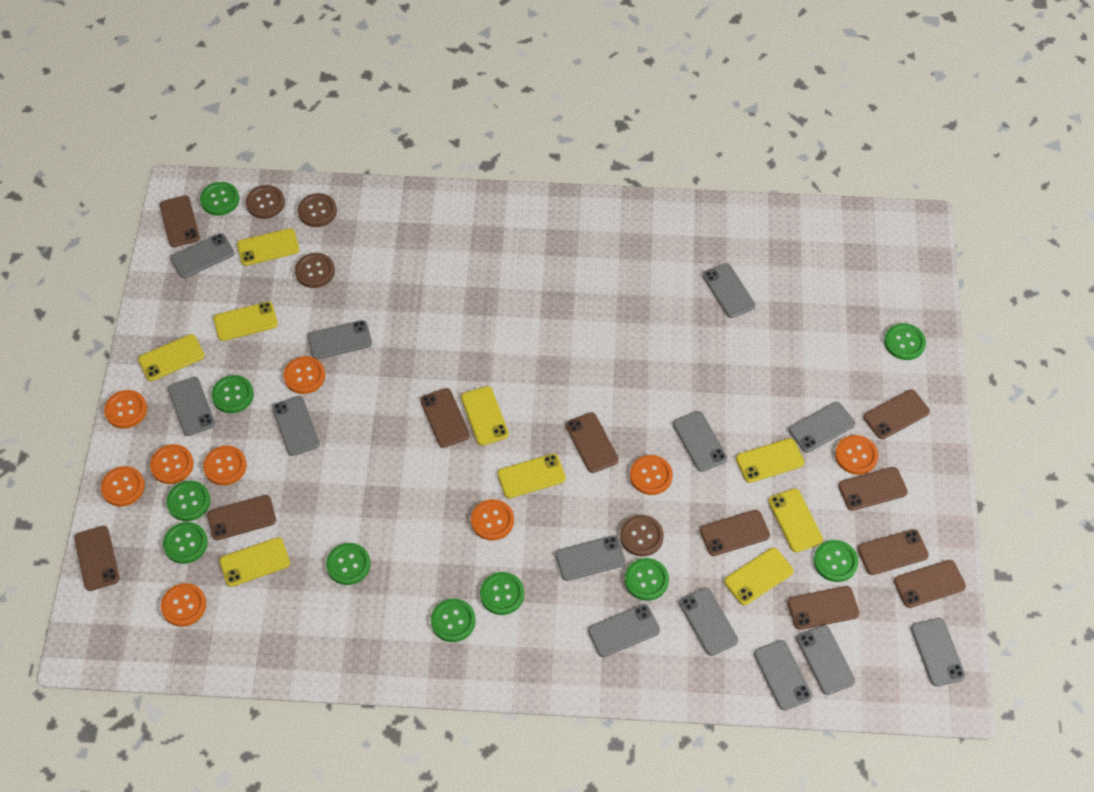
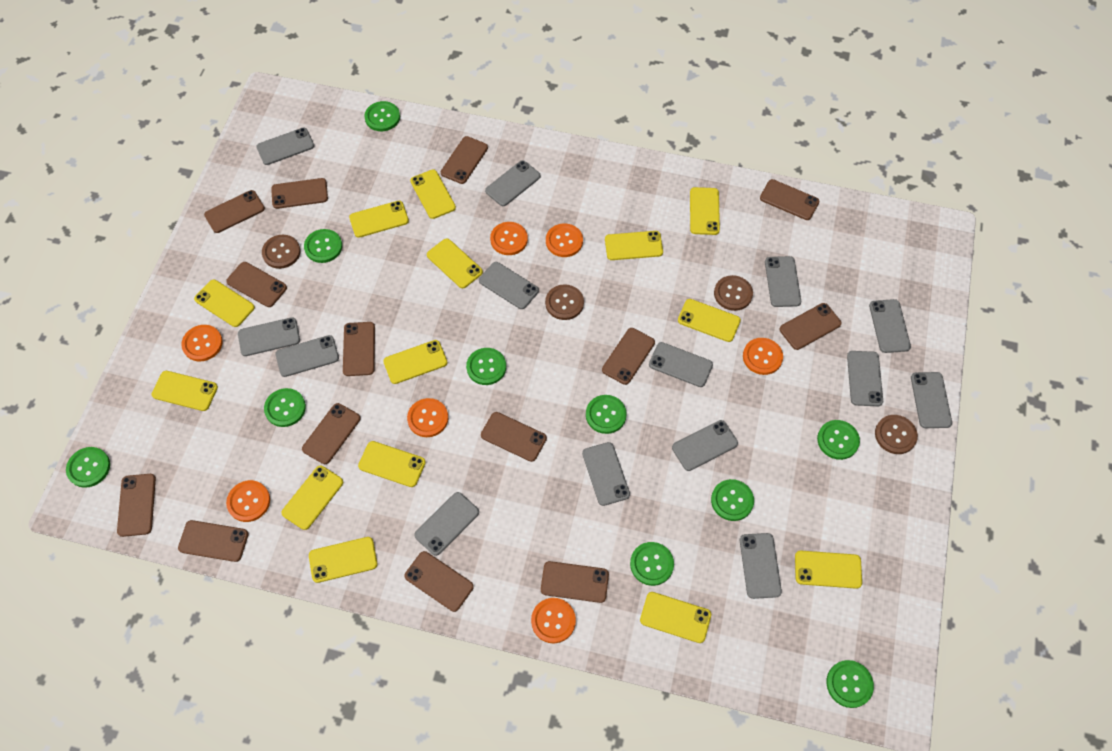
brown phone: [74,526,120,591] [160,195,200,247] [207,495,276,540] [420,388,470,448] [566,412,619,473] [700,510,770,556] [788,586,859,630] [838,467,908,511] [858,529,929,575] [864,389,930,439] [894,560,966,608] = 11 -> [117,474,156,537] [178,520,249,562] [204,190,265,233] [226,262,287,307] [271,178,328,209] [302,403,361,464] [343,322,375,376] [404,551,474,612] [441,136,488,184] [481,412,547,462] [541,561,609,603] [602,328,655,385] [760,179,819,220] [779,303,842,350] = 14
grey phone: [168,377,215,436] [170,233,234,278] [272,396,320,456] [308,320,372,359] [555,535,625,581] [588,604,660,657] [673,411,727,472] [679,588,738,656] [703,263,755,318] [754,640,812,711] [789,402,855,452] [797,625,855,695] [911,618,965,687] = 13 -> [238,317,300,356] [256,128,314,165] [275,335,339,377] [414,492,479,556] [479,262,539,309] [485,160,541,206] [582,442,630,506] [649,342,713,387] [672,420,738,471] [740,533,782,599] [765,256,801,307] [847,351,883,406] [869,299,911,353] [911,372,952,428] = 14
orange button: [101,466,145,507] [104,390,147,429] [150,444,194,484] [161,583,206,627] [203,445,247,485] [284,356,325,394] [471,499,514,540] [630,455,673,495] [835,435,878,475] = 9 -> [181,325,223,361] [226,480,270,522] [407,398,448,437] [490,222,528,255] [531,598,576,643] [546,224,583,257] [743,338,783,375] = 7
yellow phone: [138,334,205,381] [214,302,278,341] [219,537,290,587] [237,228,299,266] [461,386,509,446] [497,454,566,498] [724,548,793,605] [736,438,804,483] [768,488,823,552] = 9 -> [152,371,218,411] [194,279,255,327] [281,465,343,530] [309,537,377,583] [349,201,409,238] [358,441,426,487] [383,340,447,384] [410,169,456,219] [427,238,483,288] [605,231,663,260] [640,592,711,643] [678,299,741,342] [690,187,720,235] [795,551,862,589] = 14

